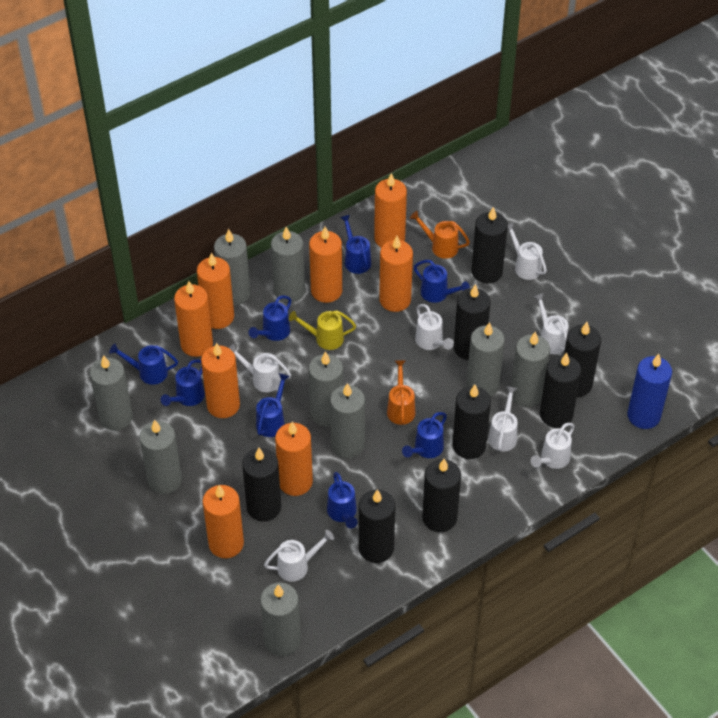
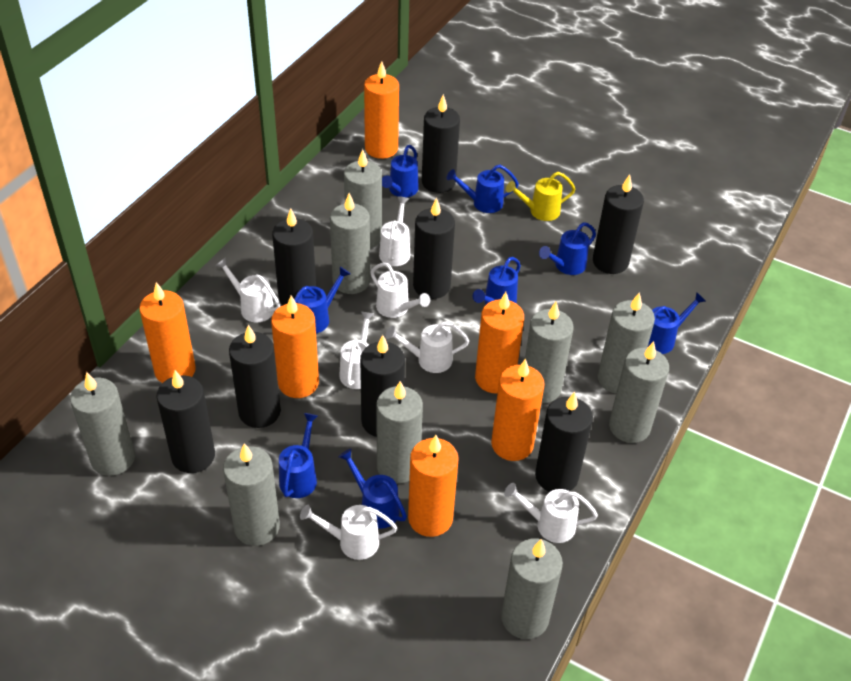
blue candle: [627,354,672,429] = 1 -> none = 0
orange candle: [174,281,213,357] [197,253,234,329] [201,343,240,418] [203,485,244,558] [275,422,313,496] [309,227,342,303] [374,173,407,248] [379,236,413,312] = 8 -> [139,282,196,383] [271,296,319,398] [364,61,399,159] [408,435,459,537] [475,292,524,394] [491,358,545,461] = 6
orange watering can: [387,360,415,425] [410,211,470,259] = 2 -> none = 0

